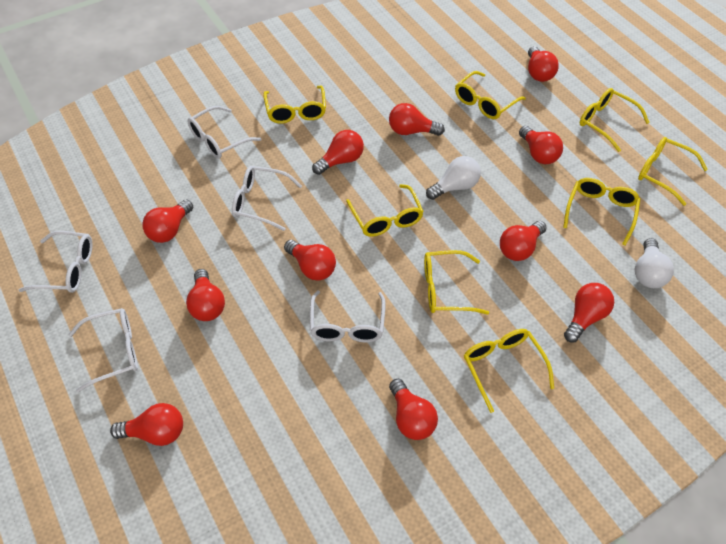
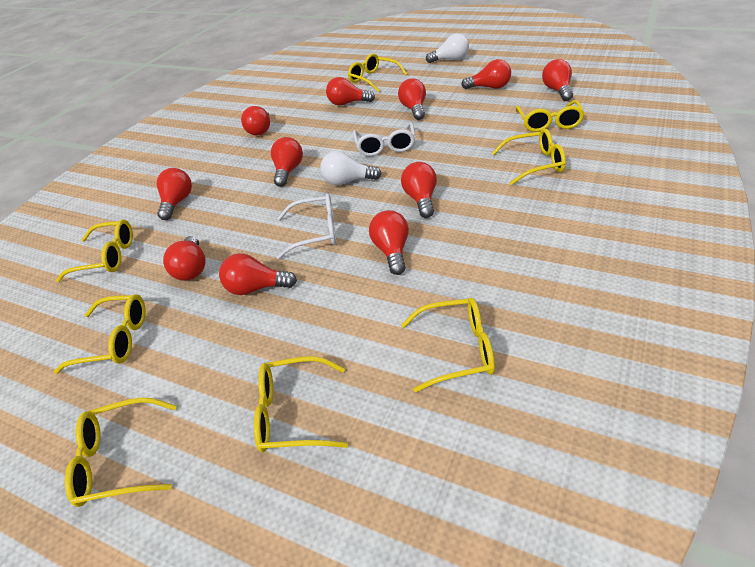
white glasses: [19,231,93,293] [68,308,138,392] [187,106,262,159] [232,166,302,231] [310,290,386,343] = 5 -> [277,194,336,259] [353,122,415,156] = 2

